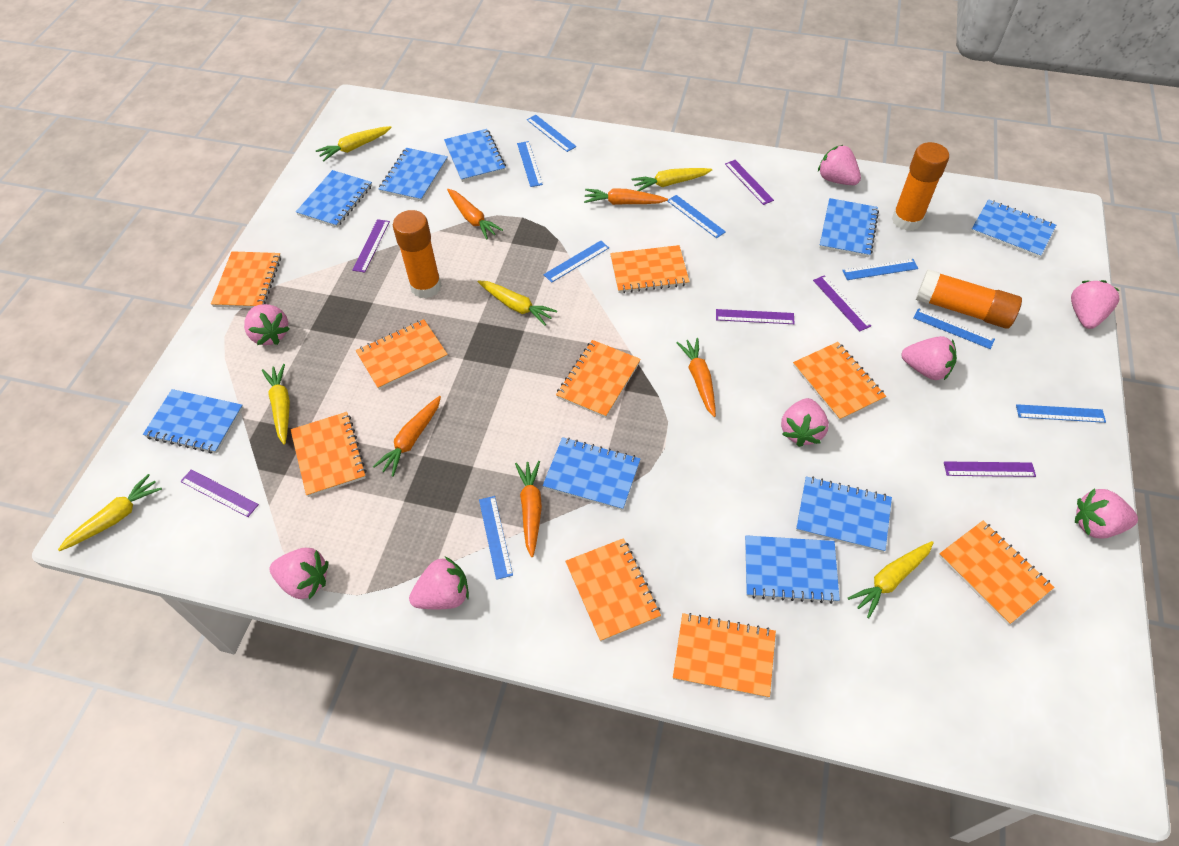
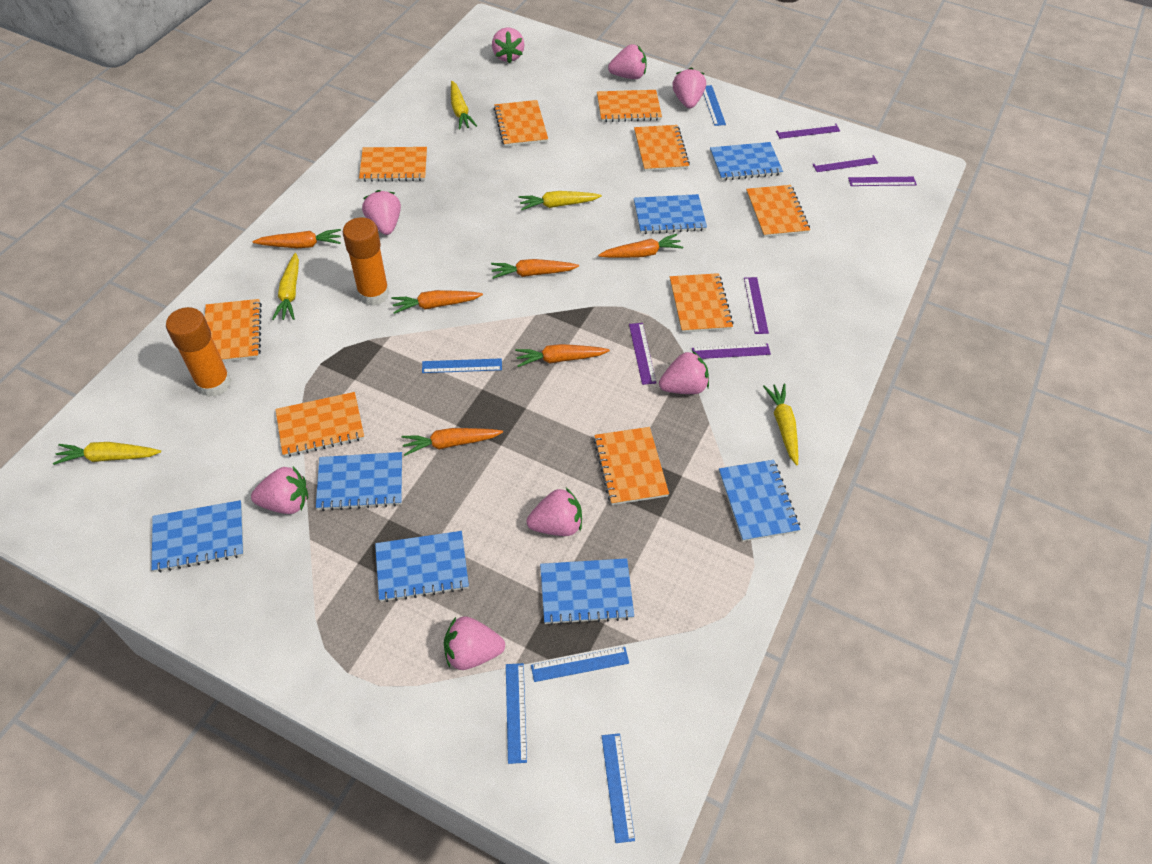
blue notebook: [143,389,243,453] [296,170,372,227] [379,148,448,202] [444,129,506,182] [542,437,640,511] [745,535,840,604] [796,477,892,553] [819,198,879,257] [971,200,1056,258] = 9 -> [151,500,244,572] [316,452,402,511] [375,531,469,602] [540,558,634,625] [634,194,707,234] [710,142,783,180] [719,460,801,542] = 7
blue ruler: [479,496,513,580] [517,141,543,187] [527,115,577,152] [543,241,609,283] [667,195,726,238] [842,259,918,280] [913,308,995,349] [1016,404,1106,423] = 8 -> [422,358,502,373] [506,663,527,764] [531,647,629,682] [602,733,635,843] [703,85,726,126] = 5
orange carrot: [373,396,441,477] [447,189,503,240] [515,461,542,557] [584,188,668,205] [676,338,716,417] = 5 -> [252,229,341,248] [391,290,483,314] [402,428,503,456] [491,259,579,279] [515,344,610,367] [598,234,683,258] = 6
orange glue stick: [393,210,442,299] [892,142,949,231] [916,269,1022,329] = 3 -> [166,307,232,397] [342,217,390,306] = 2
yellow carrot: [58,474,162,551] [262,364,290,445] [316,126,392,161] [478,280,557,325] [631,168,712,191] [848,541,934,618] = 6 -> [53,442,161,465] [272,253,299,320] [451,81,477,130] [519,191,602,210] [763,384,798,465] = 5

